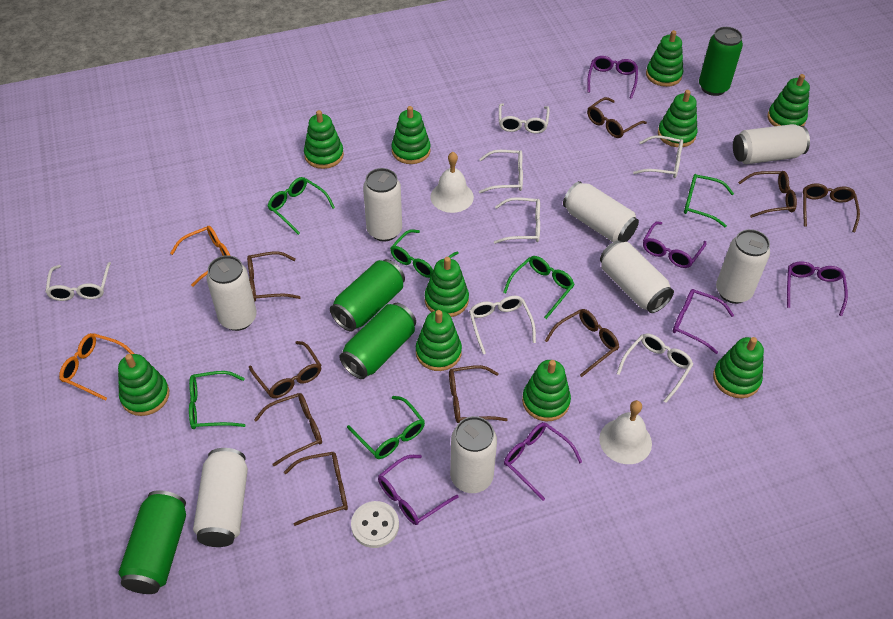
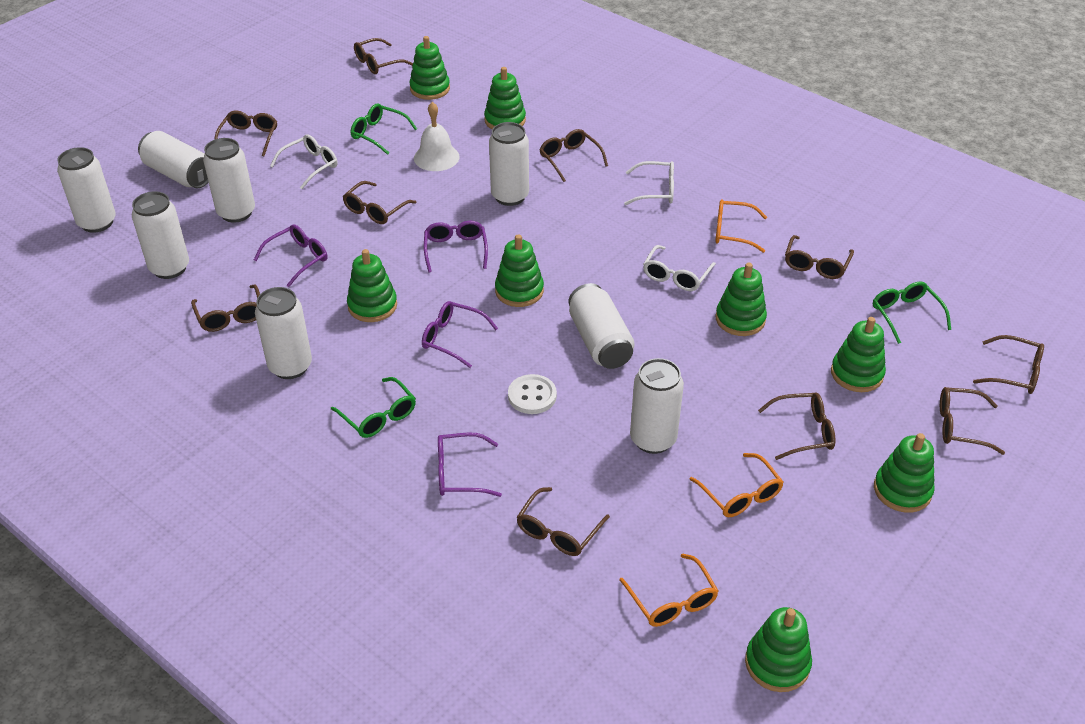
brown glasses: [247,251,301,302] [249,341,322,398] [254,393,322,466] [284,452,348,526] [449,365,508,423] [545,309,619,377] [587,97,647,138] [738,171,797,218] [803,184,860,232] = 9 -> [191,284,260,332] [214,110,277,156] [343,181,417,224] [354,38,413,74] [516,487,610,556] [539,129,608,182] [758,392,835,460] [785,235,854,279] [940,387,1005,455] [973,335,1044,394] = 10
green can: [118,490,186,594] [330,259,405,332] [339,303,416,379] [699,27,743,96] = 4 -> none = 0
green glasses: [189,371,246,429] [268,177,335,235] [347,396,425,459] [390,229,459,278] [503,256,575,319] [684,174,734,227] = 6 -> [331,377,416,438] [351,104,417,155] [873,281,951,344] = 3
green stacking toy: [118,354,169,416] [304,110,344,169] [391,106,431,164] [416,310,462,371] [425,257,469,317] [522,360,571,421] [646,30,683,87] [658,90,697,147] [713,337,764,398] [767,74,810,126] = 10 -> [347,249,397,322] [409,36,450,100] [484,67,526,129] [495,234,544,307] [715,262,767,336] [745,607,812,692] [831,317,886,392] [874,433,935,513] = 8
orange glasses: [59,333,134,401] [170,226,230,287] = 2 -> [620,554,718,627] [689,453,783,517] [715,200,767,253] = 3
purple glasses: [378,455,459,525] [504,422,582,501] [587,56,638,99] [643,221,706,268] [673,289,734,354] [787,261,848,316] = 6 -> [254,224,327,287] [422,301,498,368] [424,221,488,273] [438,432,502,497] = 4
white bell: [430,152,474,213] [599,400,652,464] = 2 -> [414,102,460,171] = 1
white glasses: [45,262,111,301] [469,296,536,354] [479,150,523,193] [494,197,540,244] [499,103,550,134] [617,333,693,403] [633,135,683,178] = 7 -> [270,134,337,189] [624,161,674,205] [643,245,716,291] = 3

